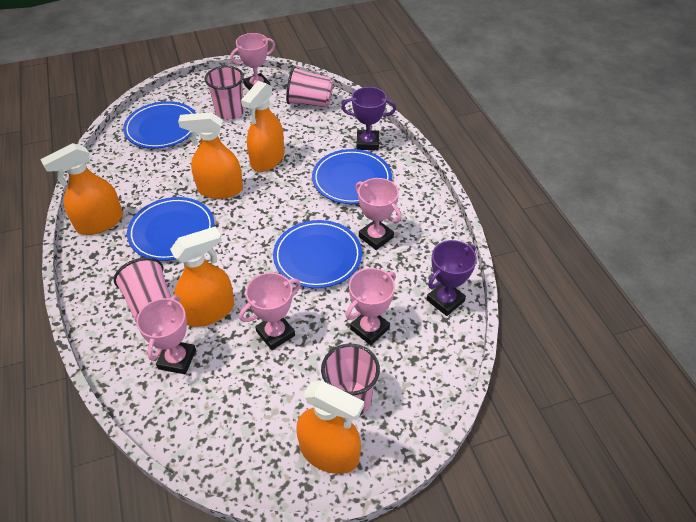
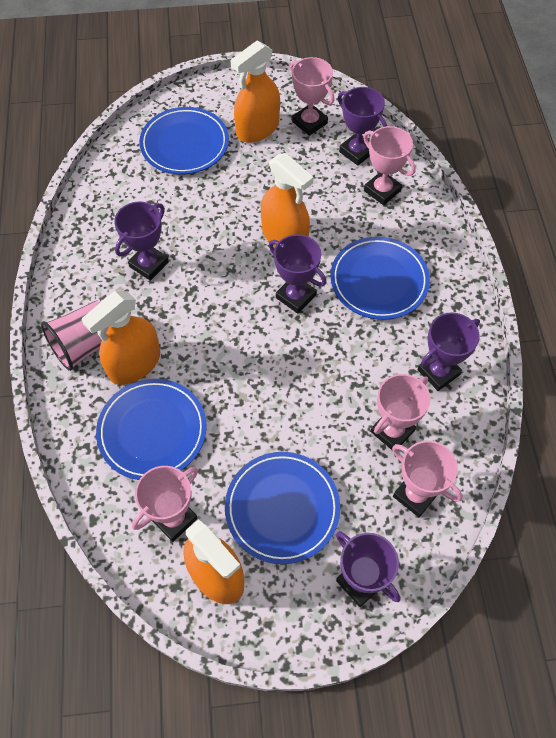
orange spray bottle: [40,143,123,235] [170,226,234,327] [178,112,243,199] [241,81,284,172] [296,381,364,474] = 5 -> [81,291,160,385] [183,519,244,604] [231,40,280,143] [261,153,314,247] = 4
pink cup: [114,257,171,321] [204,66,245,120] [286,66,333,107] [321,344,380,415] = 4 -> [41,300,109,371] = 1
purple trophy: [341,87,396,150] [427,240,477,316] = 2 -> [114,201,169,281] [269,234,327,314] [336,531,400,607] [338,87,387,165] [417,312,480,391] = 5

